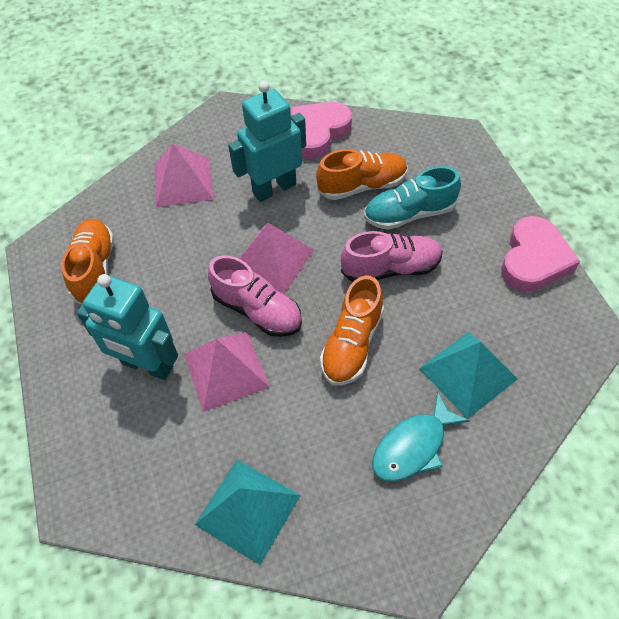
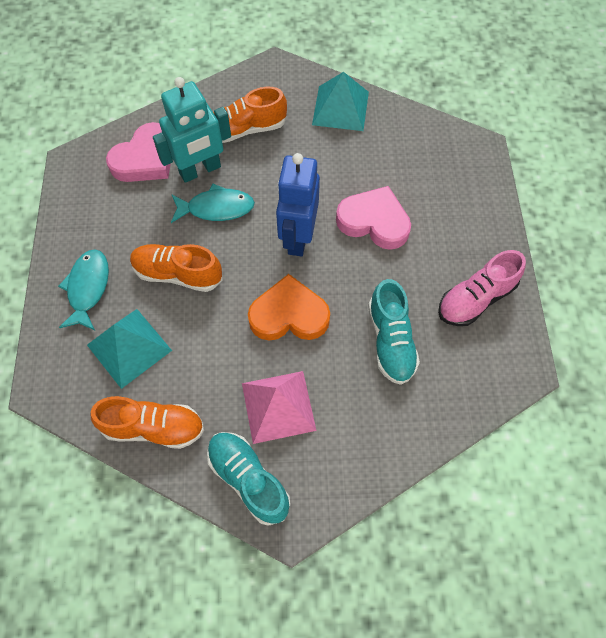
blue robot: none = 0 -> [276,153,320,256] = 1
orange heart: none = 0 -> [248,274,330,341] = 1
pink pyramid: [154,143,214,207] [184,332,269,412] [239,223,314,294] = 3 -> [242,371,317,444] = 1
pink shoe: [208,255,302,337] [341,231,443,282] = 2 -> [438,250,526,326] = 1
turquoise fish: [372,392,470,482] = 1 -> [58,249,109,330] [171,184,255,223] = 2
turquoise robot: [77,274,178,380] [228,81,306,202] = 2 -> [153,77,231,183] = 1
turquoise shoe: [364,166,461,230] = 1 -> [207,432,290,526] [368,279,420,385] = 2

